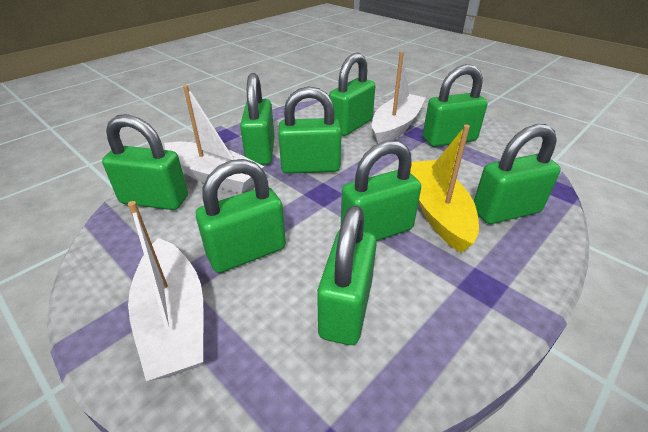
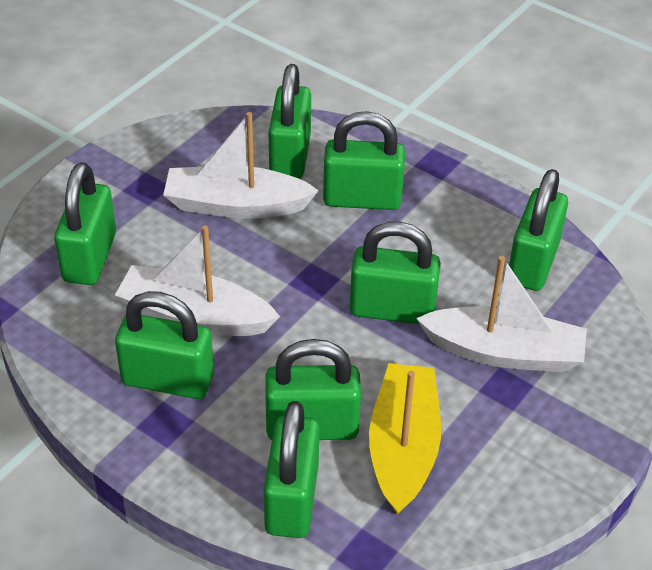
green padlock: [102,114,188,210] [196,159,286,273] [240,73,275,165] [278,87,342,174] [317,205,377,345] [329,53,375,136] [341,140,421,241] [423,64,488,147] [474,124,561,224] = 9 -> [54,162,116,285] [115,291,214,399] [264,401,319,538] [265,339,361,440] [269,64,311,179] [323,111,405,210] [350,221,441,324] [509,169,568,291] = 8

